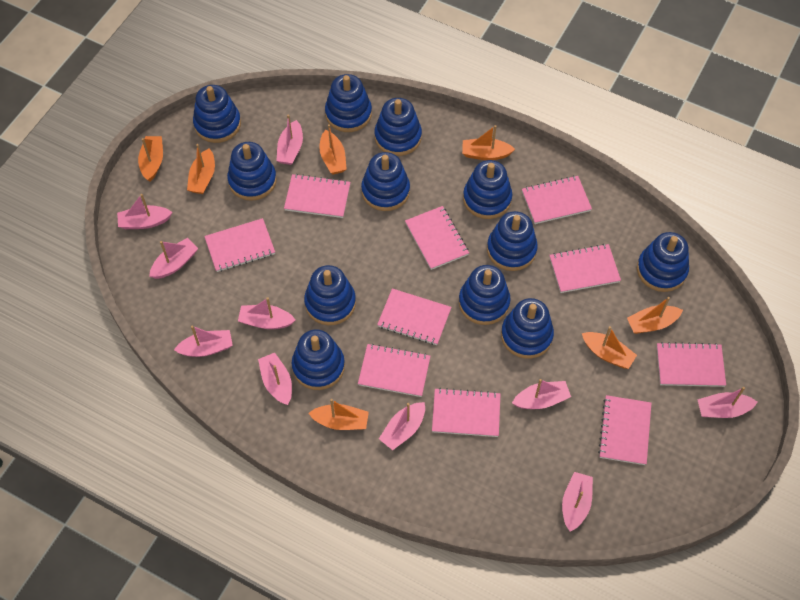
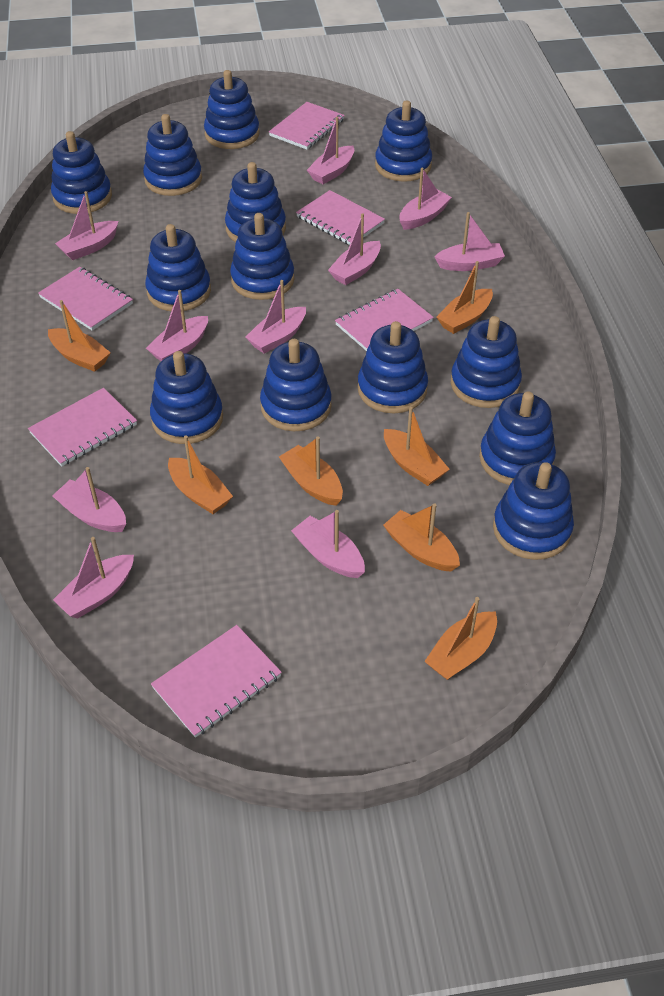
blue stacking toy: [193,85,241,143] [227,142,277,201] [292,329,345,390] [304,265,356,325] [325,74,372,132] [361,152,410,211] [375,98,422,156] [459,265,511,325] [463,160,512,219] [487,211,538,271] [501,298,554,359] [637,232,689,292] = 12 -> [51,131,112,214] [143,114,202,196] [145,224,211,311] [150,351,223,444] [204,70,260,149] [225,162,286,242] [230,213,294,300] [260,339,332,431] [357,321,428,413] [375,100,432,182] [451,316,522,408] [479,391,556,485] [493,462,574,560] = 13
pink notebook: [204,218,275,272] [284,174,350,218] [358,344,430,397] [377,288,452,345] [405,206,469,270] [432,388,500,437] [522,176,592,224] [549,244,621,293] [598,395,651,465] [657,342,726,387] = 10 -> [28,388,137,467] [38,267,133,331] [151,625,282,738] [269,102,345,150] [296,190,385,245] [335,289,434,351] = 6

